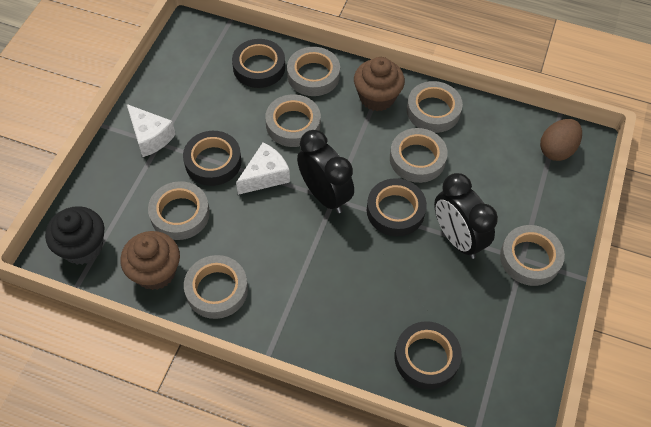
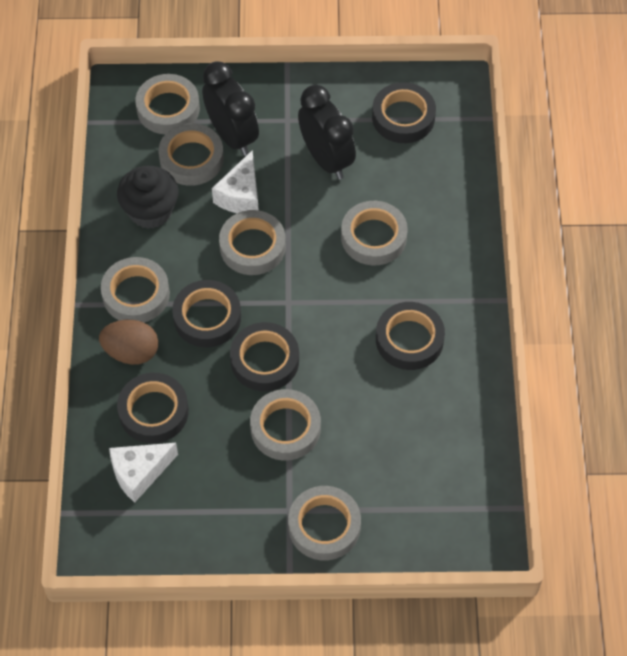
black tape: [183,131,241,186] [232,39,285,88] [367,178,427,236] [395,321,462,389] = 4 -> [117,373,189,443] [172,280,241,348] [230,322,299,391] [372,82,436,143] [376,302,445,370] = 5
brown cupcake: [120,231,180,290] [354,57,405,111] = 2 -> none = 0

